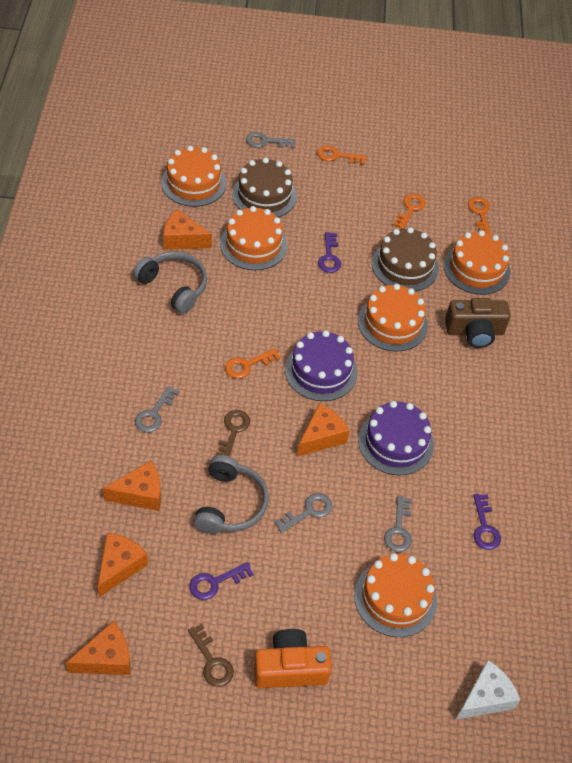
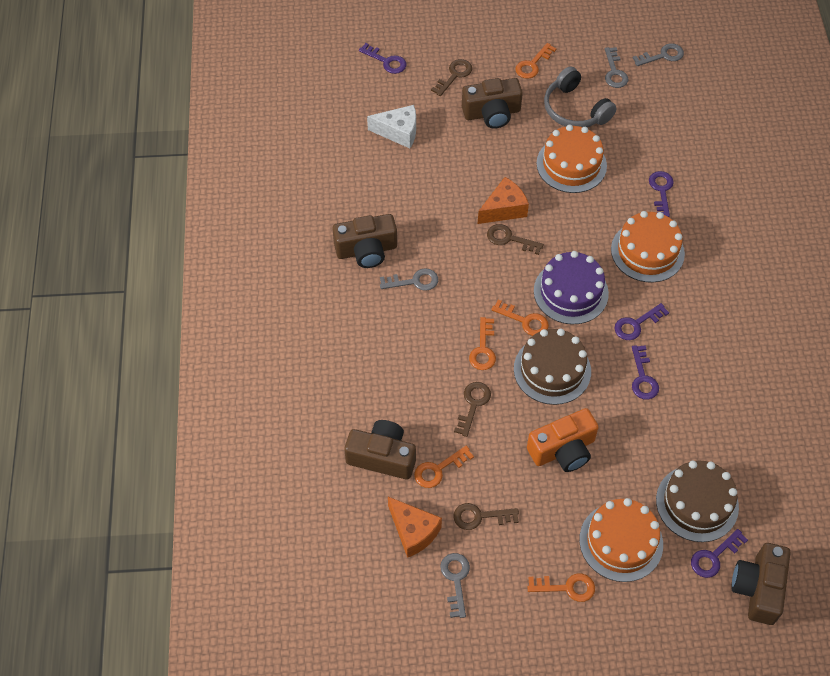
brown camera: [445,298,511,348] = 1 -> [332,214,397,268] [344,420,416,479] [462,78,523,129] [731,543,790,625] = 4
brown key: [188,624,234,687] [215,410,250,457] = 2 -> [431,59,472,96] [453,503,519,530] [454,382,491,437] [487,224,544,255] = 4
grey headphones: [133,251,207,314] [193,455,269,534] = 2 -> [544,66,617,127] = 1
orange cake: [161,146,226,207] [220,206,287,270] [354,553,437,637] [358,284,428,352] [444,230,510,295] = 5 -> [536,125,607,193] [579,498,663,582] [611,211,685,282] = 3
orange cheese: [66,621,130,675] [97,533,148,597] [103,461,161,511] [163,209,212,250] [297,403,350,457] = 5 -> [388,497,442,558] [478,177,529,224] = 2
orange key: [225,348,280,379] [317,145,367,165] [393,194,426,229] [468,197,491,234] = 4 -> [414,446,474,488] [469,317,496,370] [491,300,549,336] [515,43,557,79] [528,573,595,602] = 5
purple cake: [285,330,357,401] [358,401,434,476] = 2 -> [534,251,609,324] = 1
purple key: [189,562,254,600] [318,232,341,273] [473,494,501,550] = 3 -> [359,43,406,74] [615,303,669,340] [632,345,659,399] [649,171,674,217] [691,529,748,578] = 5

